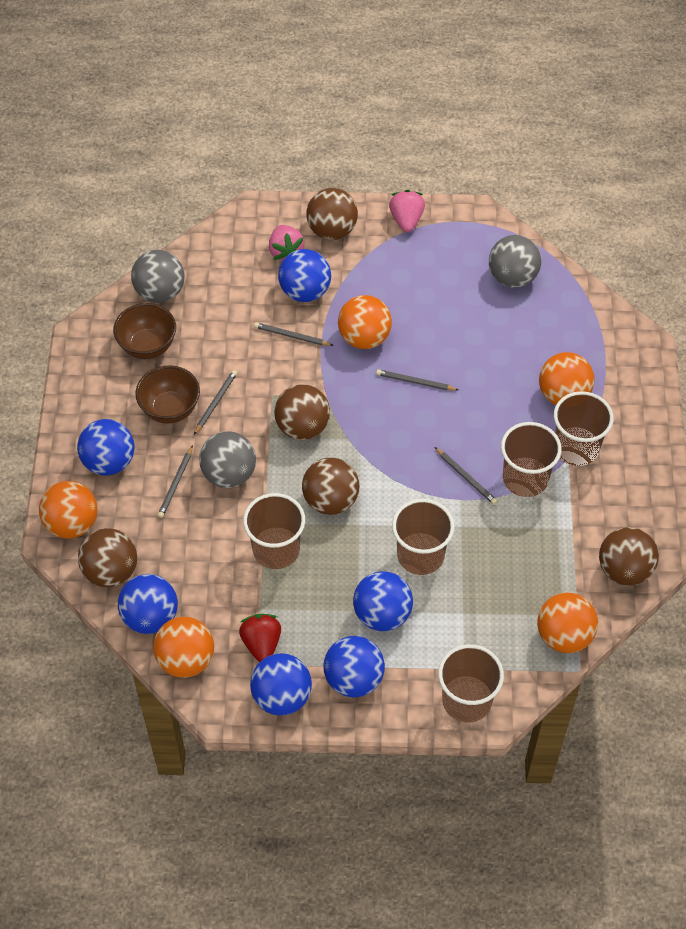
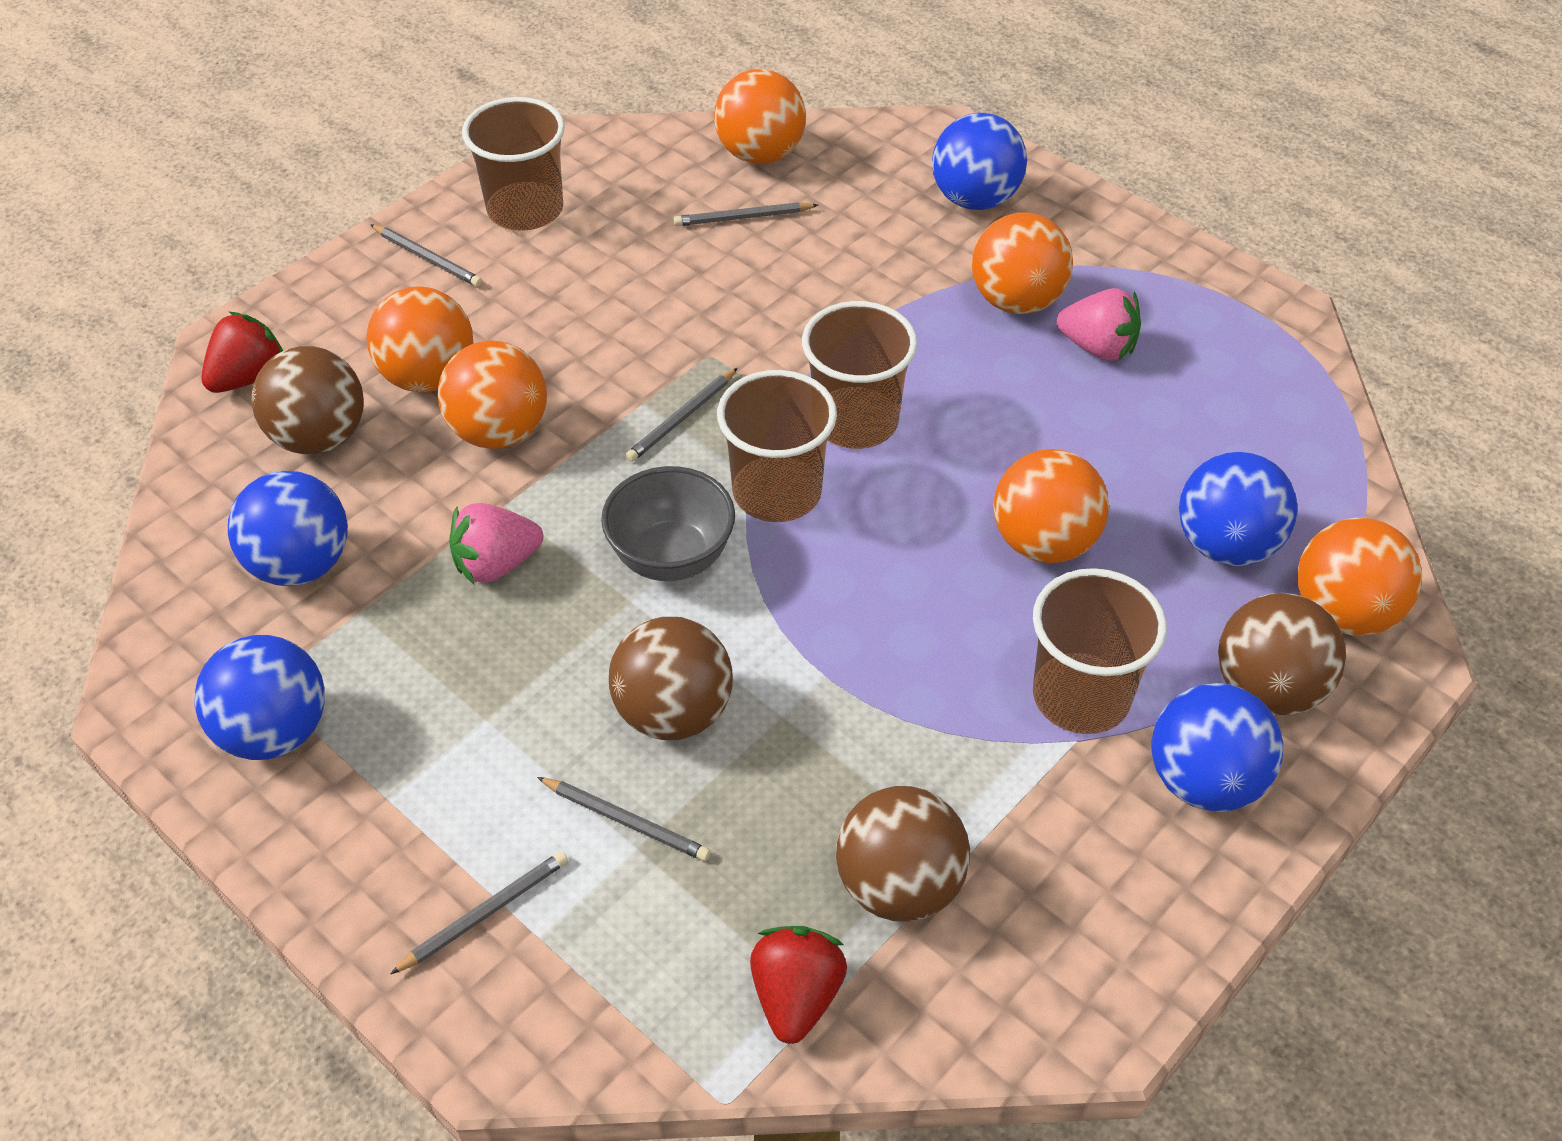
blue ball: [77,419,135,475] [118,574,178,634] [250,653,312,716] [278,249,331,302] [323,636,385,698] [353,571,413,631] = 6 -> [194,635,325,760] [228,471,348,586] [932,113,1027,210] [1151,683,1283,812] [1179,452,1298,566] = 5
brown ball: [78,528,137,587] [274,384,330,440] [302,458,359,515] [306,188,358,240] [599,527,659,586] = 5 -> [251,346,364,454] [609,617,733,740] [836,786,970,922] [1218,593,1346,716] = 4
brown bowl: [113,303,176,359] [136,365,200,424] = 2 -> none = 0
brown cup: [243,493,305,569] [392,499,455,575] [438,644,504,723] [501,422,562,497] [554,391,614,466] = 5 -> [462,97,565,231] [717,370,837,522] [802,301,917,449] [1033,568,1167,734] = 4
grey ball: [131,250,184,303] [199,431,256,488] [489,235,541,288] = 3 -> none = 0
grey bowl: none = 0 -> [601,466,735,581] = 1
orange ball: [39,481,97,539] [153,617,214,678] [338,295,392,349] [537,593,598,653] [539,352,595,405] = 5 -> [366,287,473,392] [438,340,547,449] [714,69,806,164] [972,212,1073,314] [993,449,1109,563] [1298,518,1422,636] = 6
red strawberry: [239,614,281,662] = 1 -> [201,312,283,393] [750,926,847,1044] = 2

